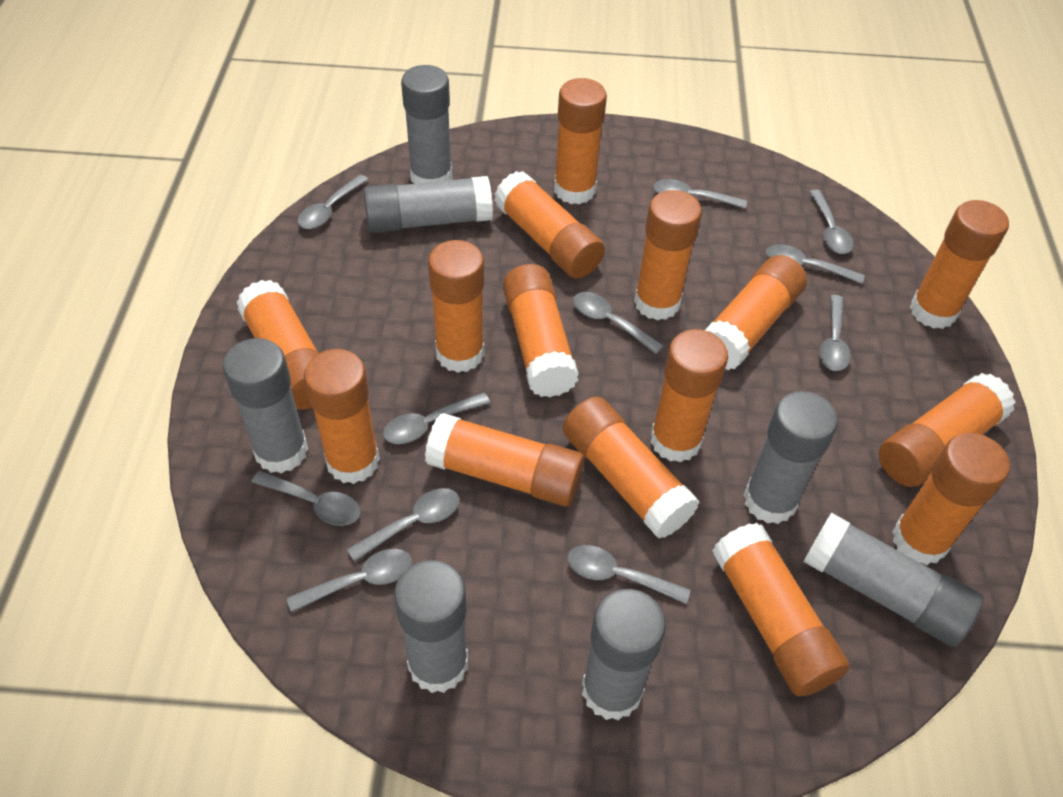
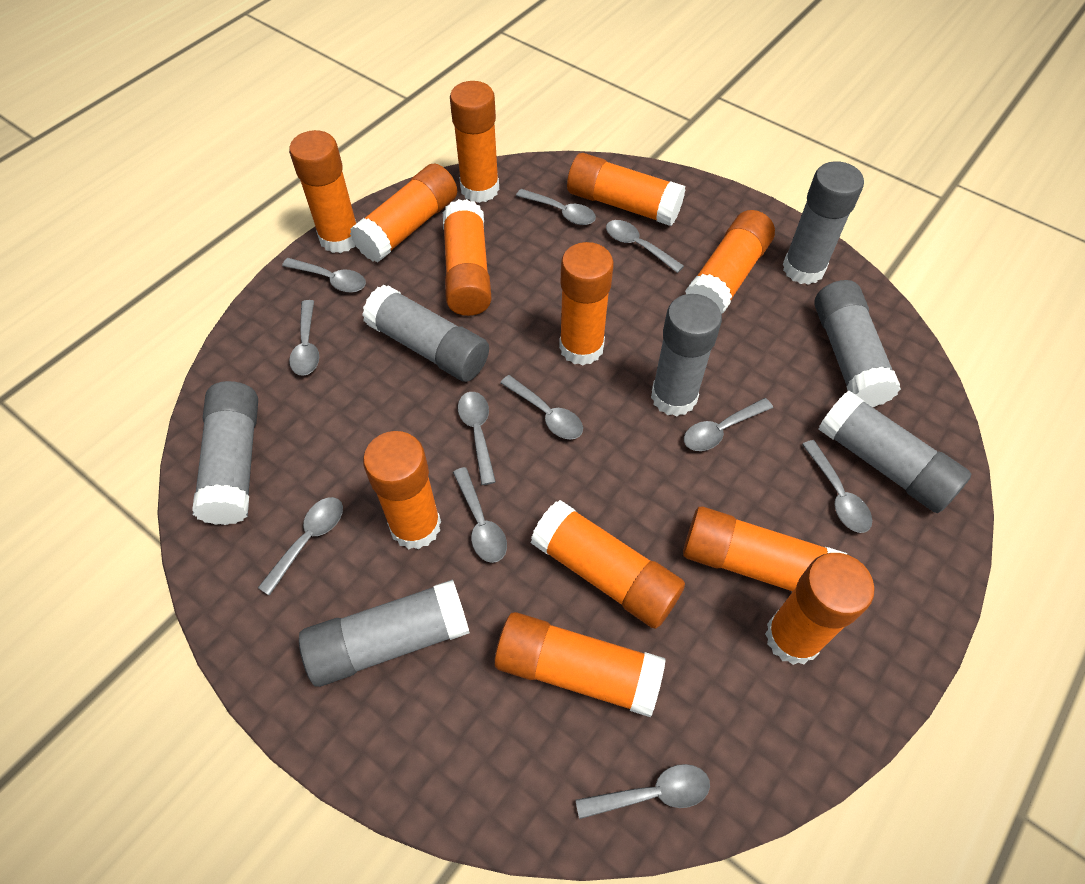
orange glue stick: [236,280,319,410] [304,349,380,484] [425,413,584,507] [428,240,484,373] [494,171,605,279] [503,264,579,397] [554,78,607,204] [563,396,699,538] [634,190,702,321] [650,329,728,463] [705,255,807,370] [712,523,850,696] [879,373,1016,487] [892,433,1010,565] [910,200,1009,329] = 15 -> [289,130,357,253] [350,164,457,262] [363,431,441,549] [443,199,492,316] [450,81,499,203] [494,612,666,717] [531,500,685,629] [559,242,614,366] [567,153,685,226] [683,506,847,591] [685,210,775,314] [765,553,875,665] = 12

